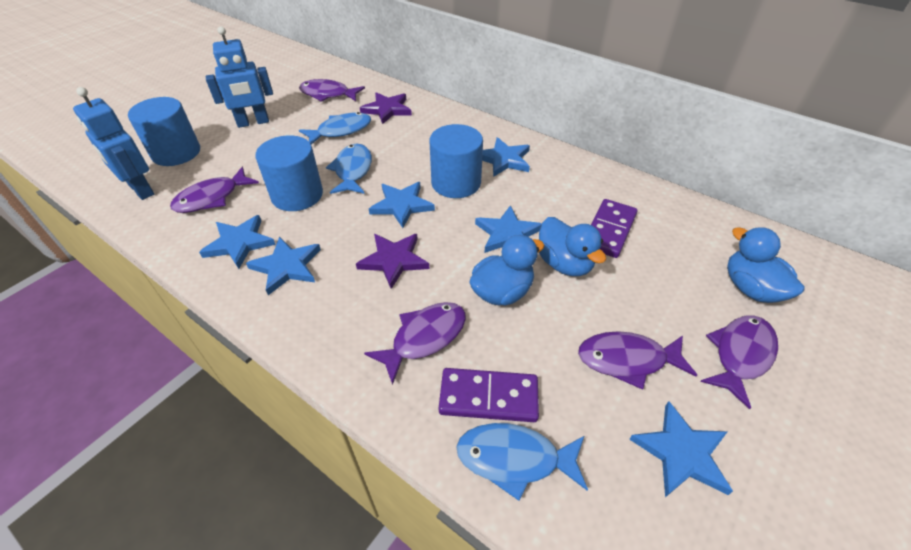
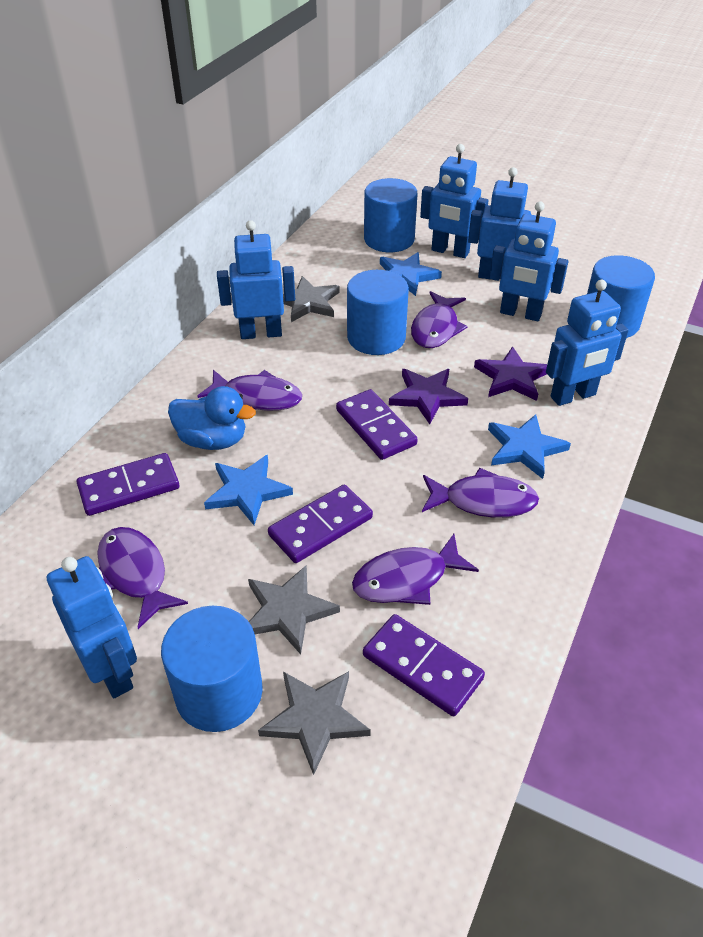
blue cylinder: [128,97,200,166] [255,135,323,211] [429,124,483,198] = 3 -> [161,606,263,732] [347,270,409,355] [364,178,418,252] [587,255,655,338] = 4
blue duck: [469,235,544,306] [539,217,606,276] [727,227,805,303] = 3 -> [168,386,256,450] = 1
blue fish: [299,112,371,144] [326,144,372,194] [456,423,588,501] = 3 -> none = 0
blue robot: [73,87,154,200] [206,26,273,128] = 2 -> [47,556,137,698] [217,220,295,339] [420,144,489,258] [468,167,531,279] [489,202,569,321] [546,280,629,406] = 6
blue star: [199,215,275,269] [246,237,321,295] [369,182,435,228] [475,205,542,253] [482,137,530,177] [629,401,733,497] = 6 -> [204,455,293,525] [380,252,442,296] [488,414,571,479] = 3
grey star: none = 0 -> [248,566,340,654] [258,671,371,775] [283,276,340,322] = 3
purple domino: [439,368,539,422] [591,199,638,258] = 2 -> [77,453,179,516] [268,485,373,563] [336,389,418,460] [363,614,485,716] = 4

